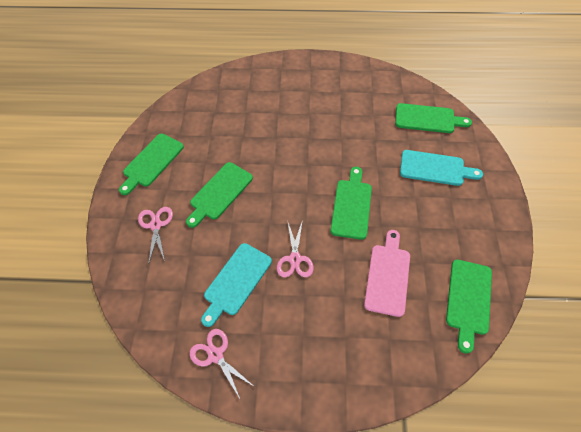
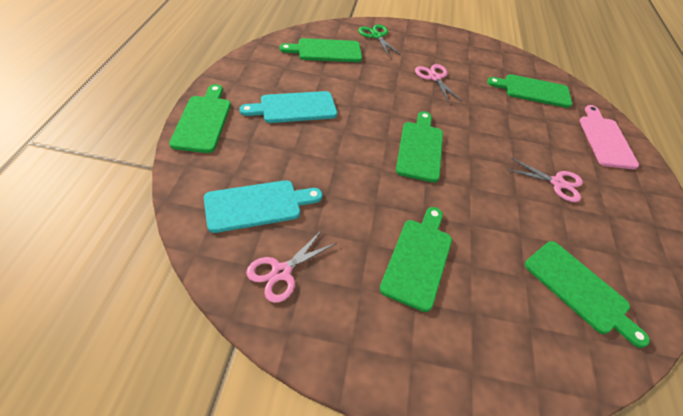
green cutting board: [119,134,184,195] [186,162,253,228] [330,167,372,240] [395,103,472,133] [446,260,492,354] = 5 -> [169,84,231,153] [280,38,362,62] [380,207,452,312] [396,111,443,183] [487,74,572,108] [525,241,650,348] = 6
green scissors: none = 0 -> [358,24,401,56] = 1

